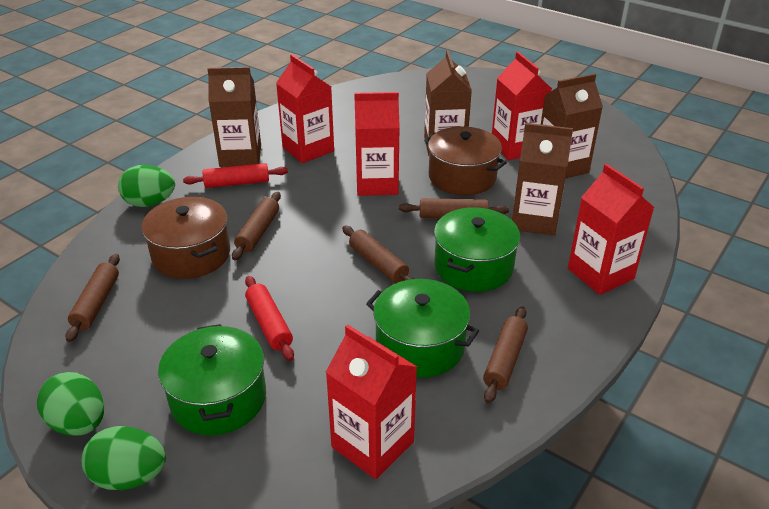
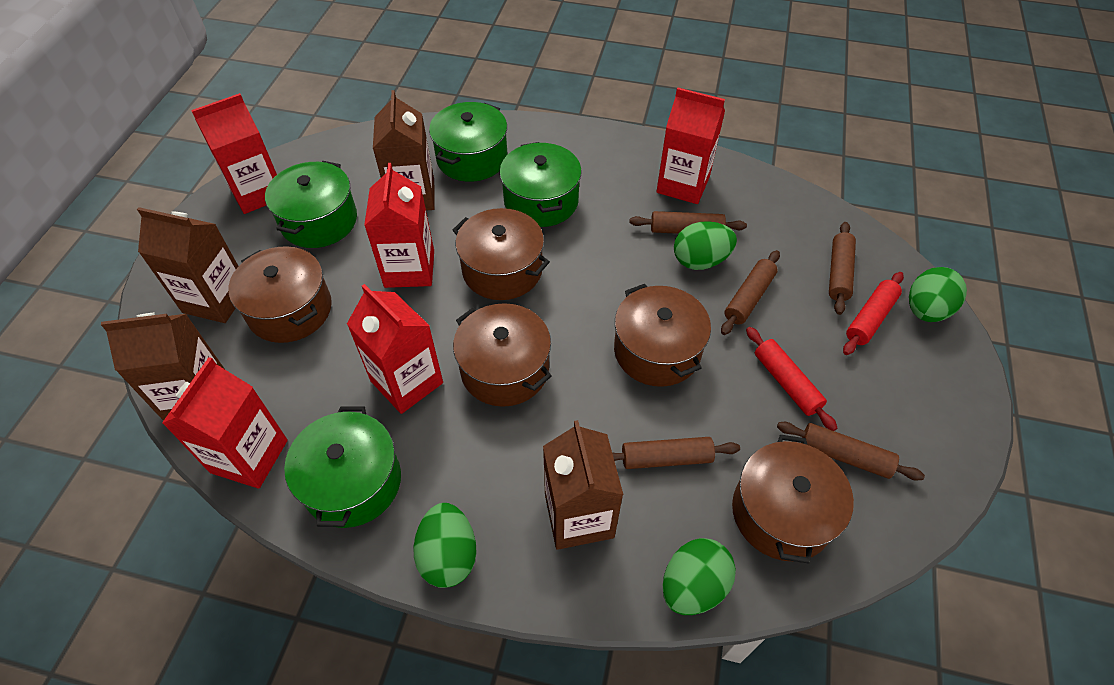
brown pot: [142,197,230,279] [424,126,507,195] = 2 -> [228,246,332,343] [452,208,550,300] [453,303,551,407] [614,284,711,387] [732,435,854,564] = 5
green egg: [37,372,104,436] [82,426,166,490] [118,165,175,207] = 3 -> [413,503,477,588] [663,538,736,615] [674,221,737,270] [909,267,967,322] = 4
green pot: [158,324,266,435] [366,279,479,378] [434,207,520,292] = 3 -> [265,161,357,248] [284,406,401,528] [429,102,507,182] [499,142,582,227] = 4

